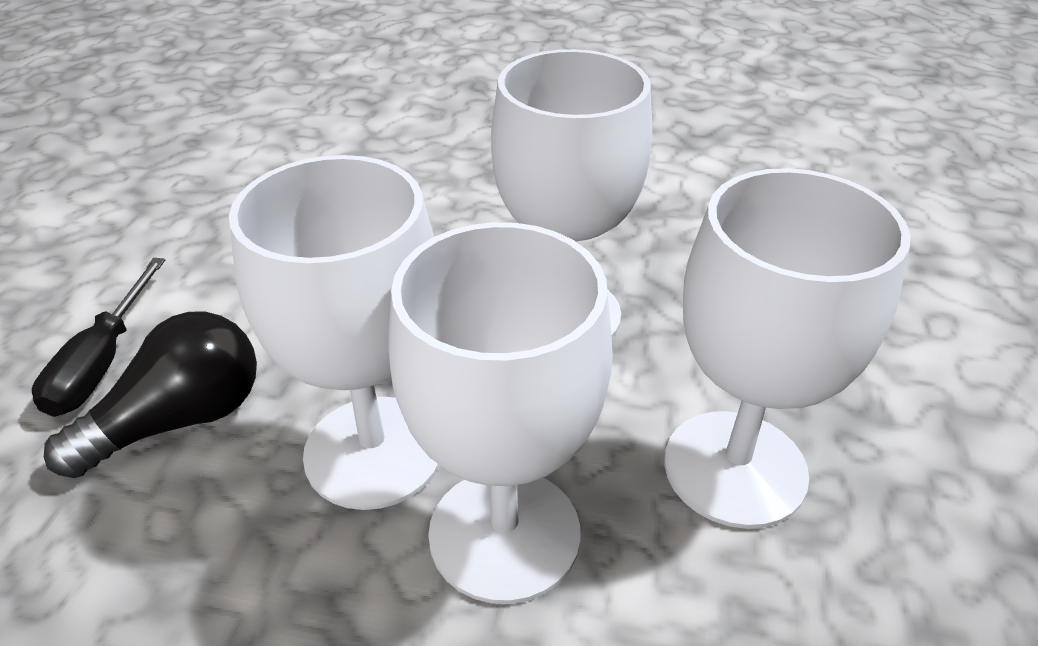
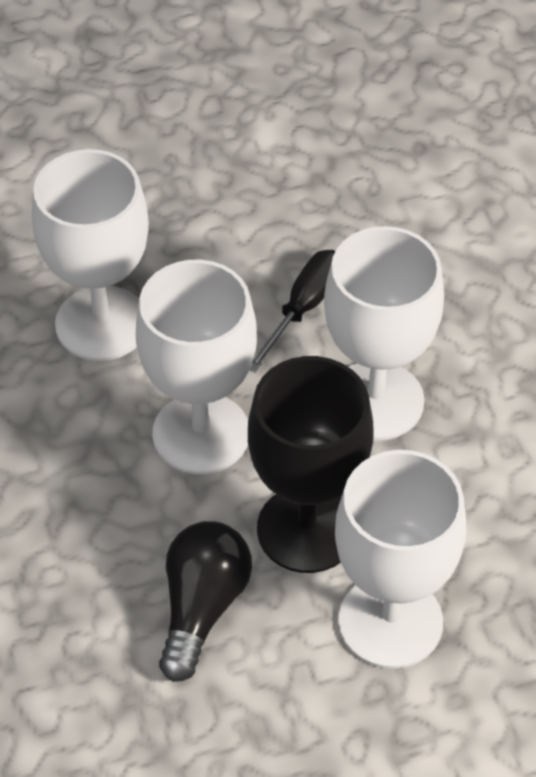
black goblet: none = 0 -> [248,356,374,573] = 1

